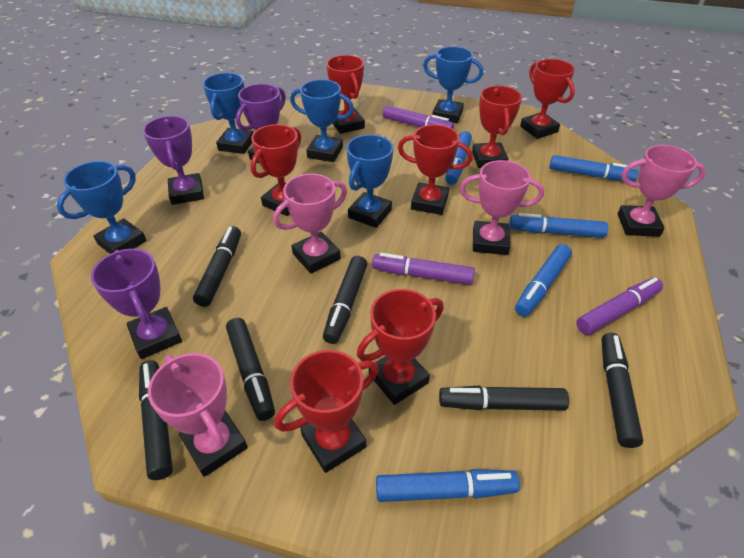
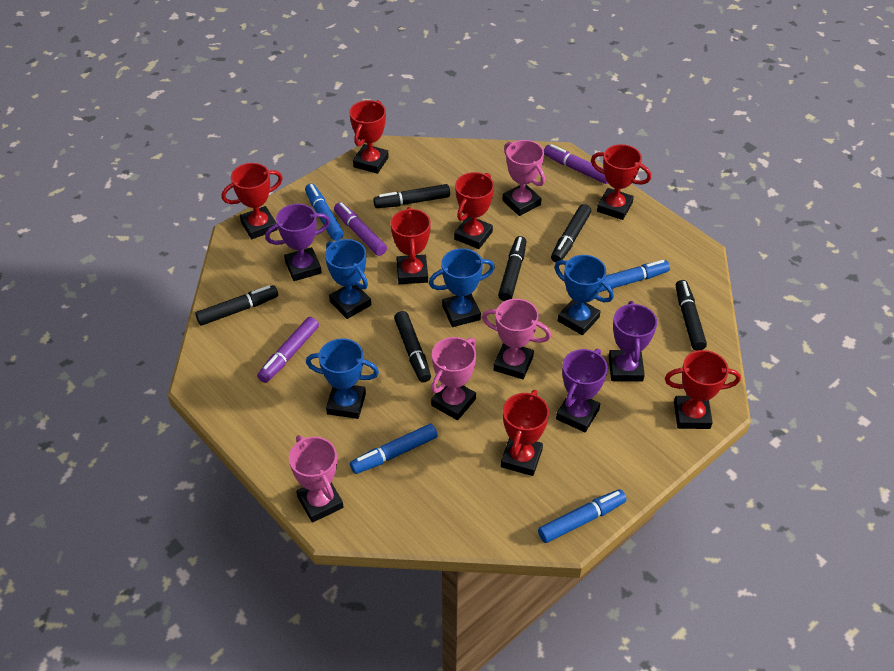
blue marker: [376,469,520,502] [445,131,472,185] [509,213,608,238] [515,244,572,317] [549,155,639,182] = 5 -> [305,184,344,241] [350,424,438,474] [538,489,627,543] [600,260,670,292] = 4
blue trophy: [57,161,147,254] [203,73,253,154] [290,79,354,162] [346,135,393,228] [423,47,483,123] = 5 -> [306,338,379,419] [325,239,371,319] [429,248,495,327] [554,255,614,335] = 4

